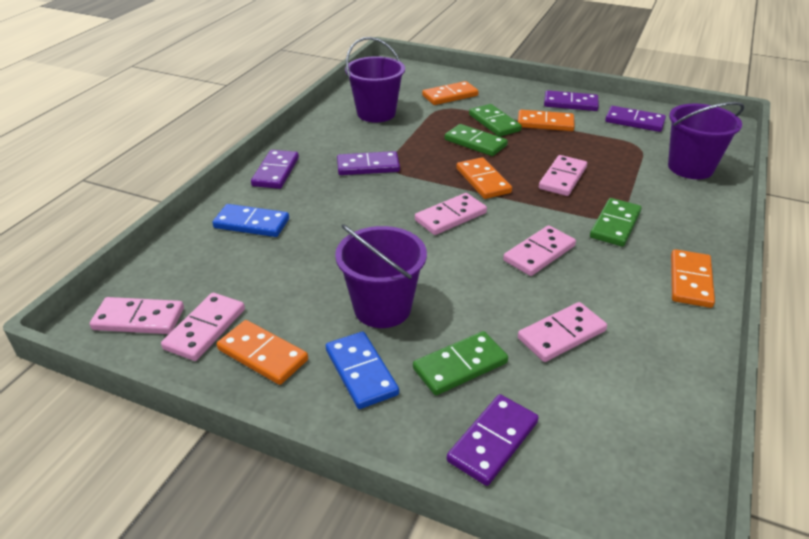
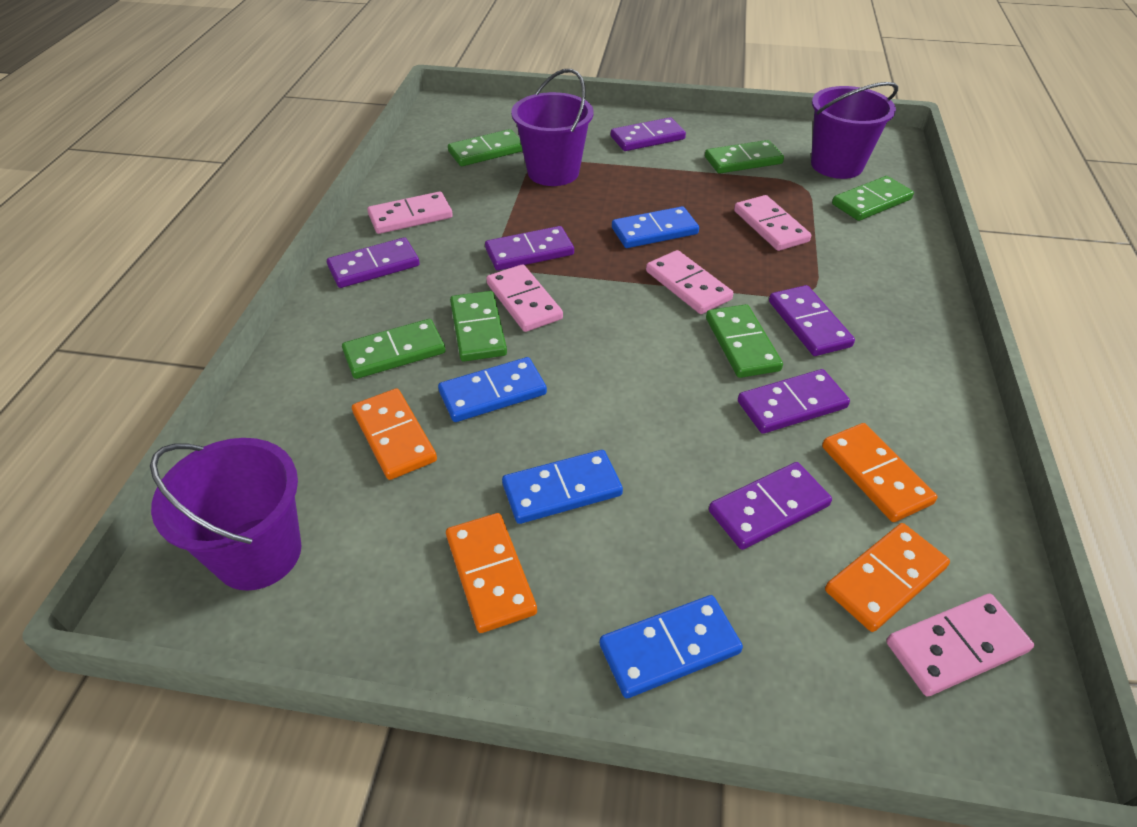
blue domino: [212,204,289,237] [326,331,399,409] = 2 -> [438,357,547,422] [502,450,623,524] [599,595,743,699] [612,206,699,248] = 4
green domino: [413,331,508,395] [445,124,508,156] [469,104,522,137] [590,198,642,247] = 4 -> [342,319,446,379] [448,129,523,166] [450,291,507,362] [705,140,784,174] [706,304,783,378] [832,176,914,221] = 6
orange domino: [217,320,308,385] [422,81,479,105] [456,157,512,199] [518,110,575,131] [671,249,715,308] = 5 -> [352,388,437,480] [446,513,537,633] [822,423,938,522] [825,523,950,632] = 4
pink domino: [90,297,184,334] [161,293,245,361] [415,193,487,235] [503,225,576,276] [518,302,607,362] [539,155,587,196] = 6 -> [367,191,453,234] [486,264,563,332] [646,250,733,314] [734,195,811,251] [886,594,1034,697] = 5
purple domino: [251,150,299,189] [337,151,400,175] [447,394,539,486] [544,90,599,111] [605,106,666,132] = 5 -> [327,237,420,288] [485,226,574,271] [611,117,686,151] [709,462,832,550] [738,369,850,434] [769,285,855,356] = 6

